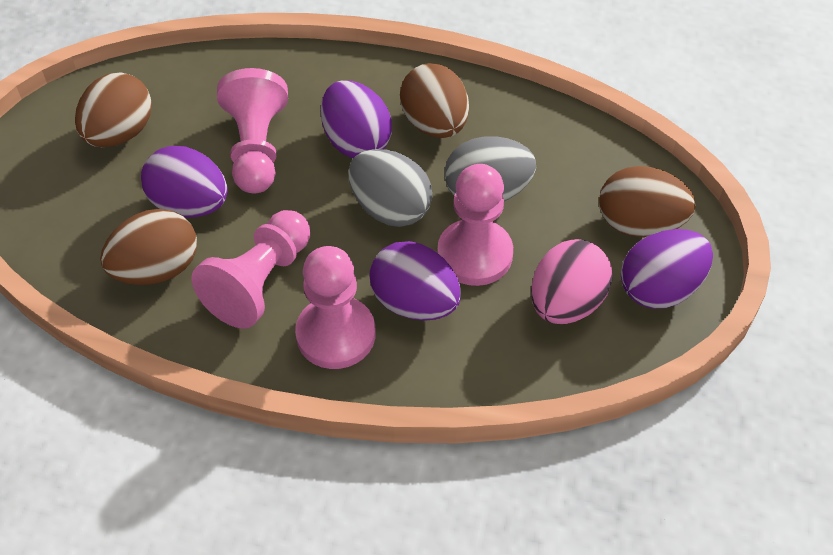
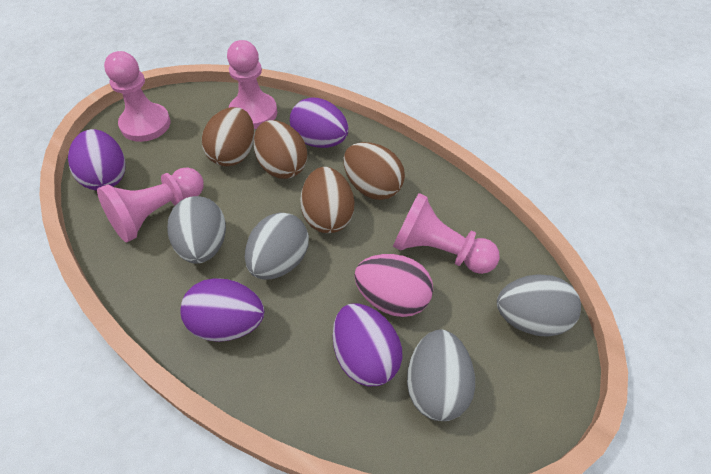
grey egg: [348,149,432,227] [445,136,536,201] = 2 -> [167,196,226,264] [245,212,309,280] [407,330,475,421] [497,274,581,337] = 4

